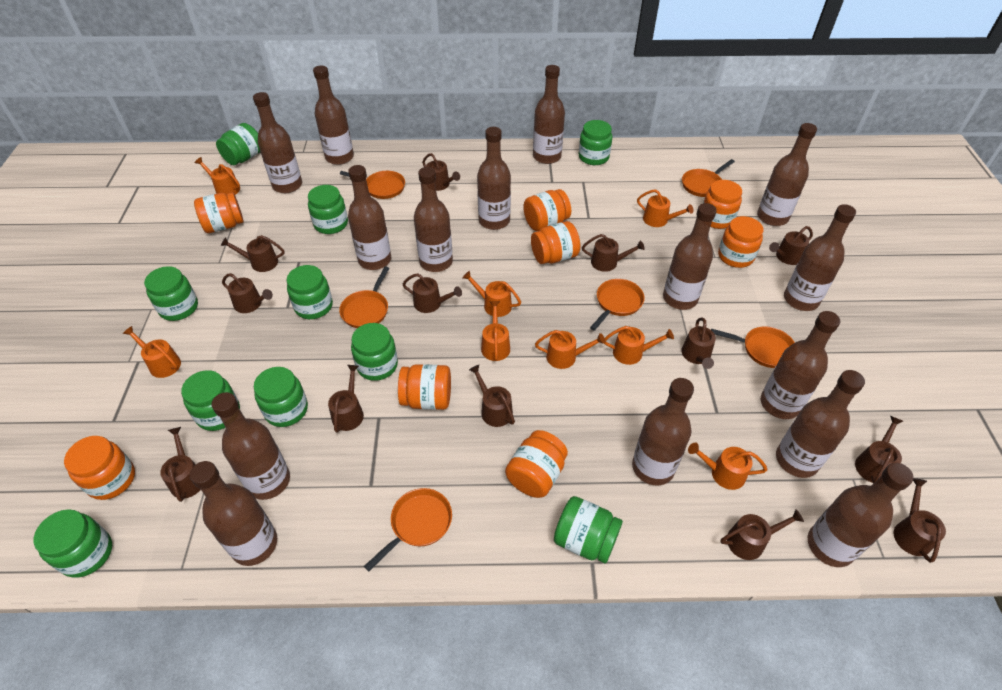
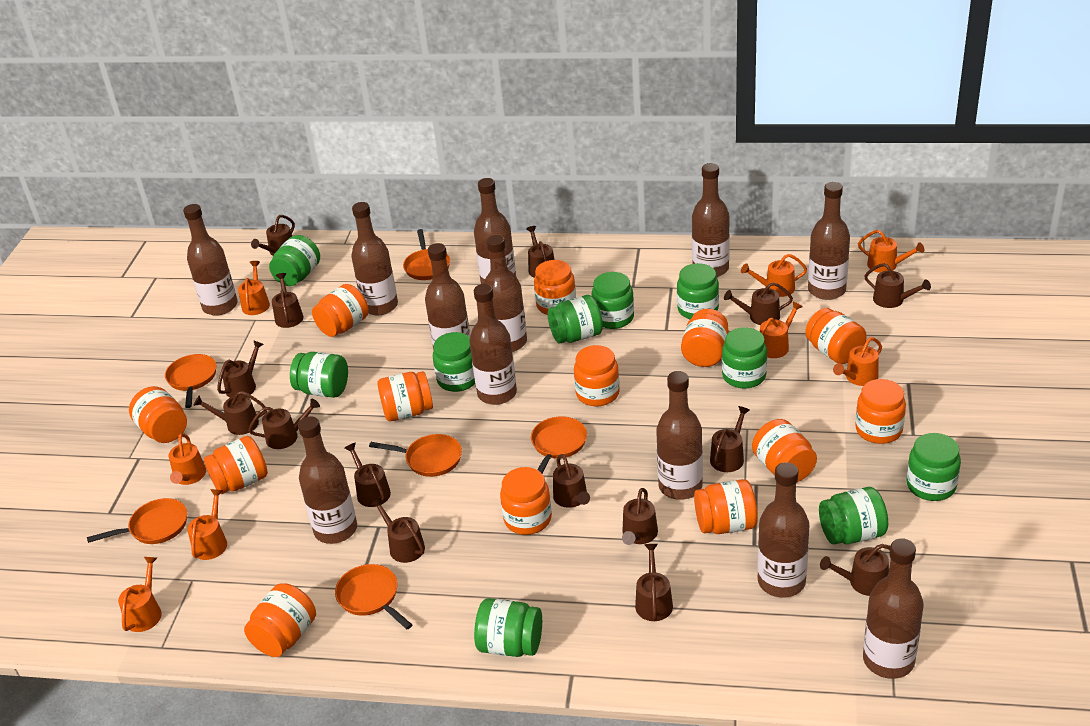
brown bottle: [190,461,277,566] [211,392,290,500] [253,92,302,193] [313,66,354,165] [348,165,391,270] [414,167,453,272] [477,127,511,230] [533,65,565,164] [632,378,694,485] [663,203,717,310] [757,123,817,226] [761,311,840,419] [776,370,865,478] [784,204,856,311] [808,463,914,567] = 15 -> [183,204,238,316] [298,416,357,544] [351,202,398,316] [425,243,470,350] [469,284,517,405] [474,178,516,284] [484,235,527,352] [656,371,703,500] [692,163,730,277] [757,462,810,598] [808,182,850,300] [863,538,924,679] = 12
brown watering can: [160,427,201,502] [221,235,285,272] [222,273,273,313] [328,365,364,433] [403,273,462,313] [422,153,460,191] [469,365,515,427] [582,234,645,272] [681,318,716,369] [720,510,804,560] [769,226,813,265] [855,416,903,483] [893,478,946,563] = 13 -> [193,391,267,435] [217,340,264,397] [248,399,320,449] [251,215,295,256] [272,273,303,328] [345,443,391,507] [370,497,425,563] [526,226,555,278] [553,454,590,508] [622,488,658,545] [635,544,673,621] [710,406,750,472] [724,282,793,325] [820,544,890,596] [864,263,931,308] = 15
orange jar: [64,436,135,500] [194,192,244,233] [398,364,451,410] [505,430,568,498] [523,189,571,231] [531,221,580,264] [703,180,742,229] [718,216,764,268] = 8 -> [129,386,187,443] [204,436,268,494] [244,583,316,657] [312,284,368,337] [377,371,433,421] [500,467,552,535] [534,260,576,315] [574,345,620,406] [681,309,729,367] [694,479,758,534] [752,419,817,483] [805,308,867,364] [855,379,906,444] = 13

